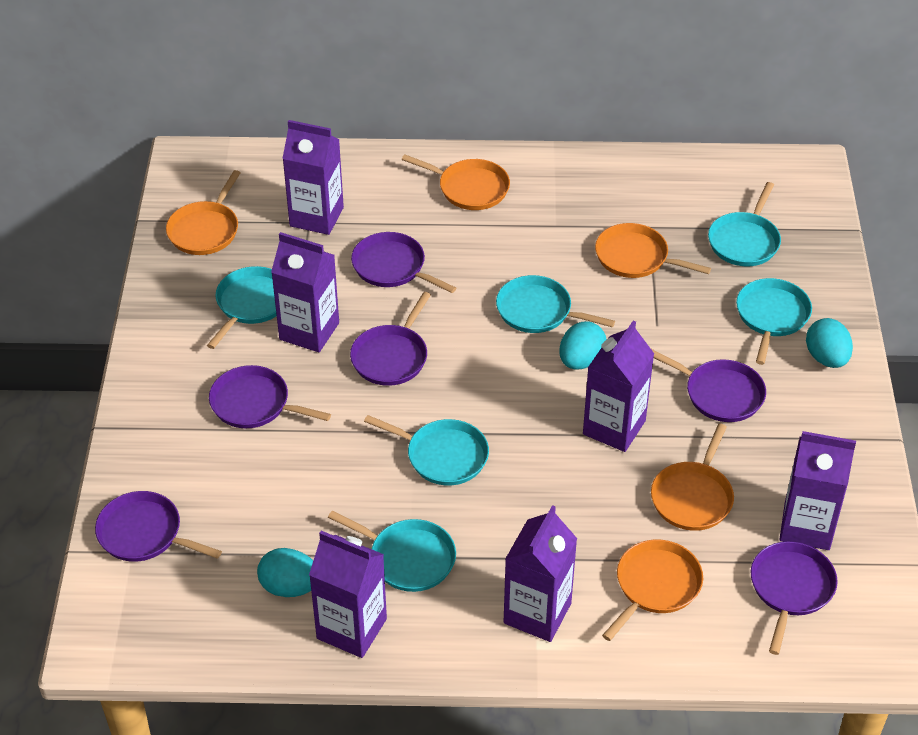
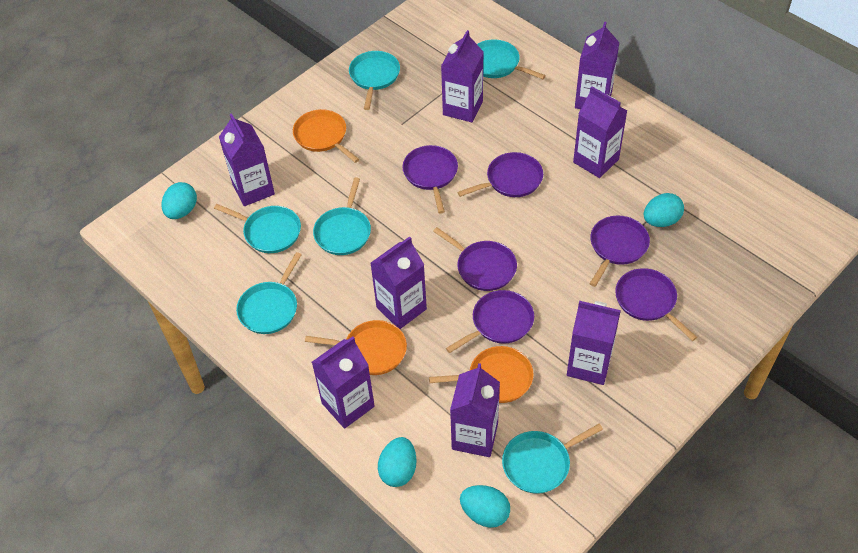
orange pan: [166,170,240,255] [402,154,510,210] [595,223,711,278] [602,539,703,641] [651,423,734,531] = 5 -> [293,109,359,163] [305,320,407,375] [429,346,534,403] = 3
purple carton: [271,232,339,352] [282,120,344,235] [309,531,387,658] [504,505,577,642] [583,320,654,452] [779,431,856,550] = 6 -> [219,113,275,206] [312,336,375,429] [371,236,427,329] [441,30,483,122] [450,363,500,457] [567,301,621,385] [573,86,627,178] [575,22,620,109] = 8
turquoise egg: [257,548,313,597] [559,321,607,370] [806,318,853,368] = 3 -> [161,182,197,219] [378,437,417,487] [460,485,510,528] [644,193,684,227] = 4

